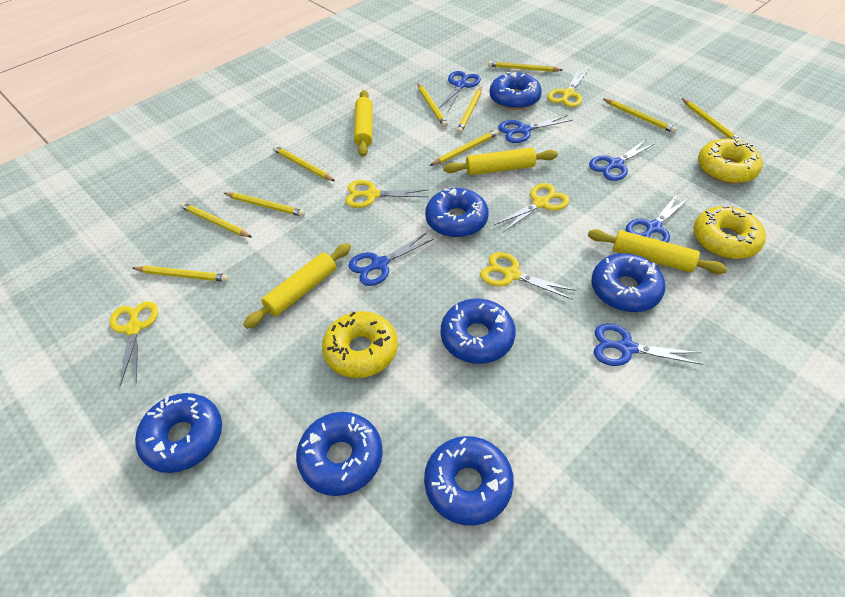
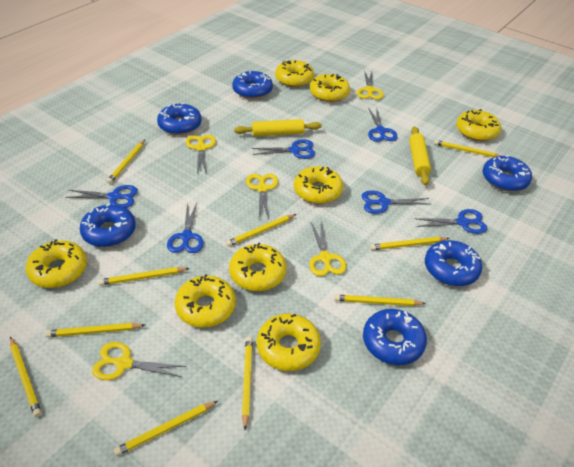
blue donut: [135,393,222,473] [296,412,383,496] [424,436,514,526] [425,188,489,238] [441,298,516,364] [489,72,542,110] [591,253,665,312] = 7 -> [80,203,136,247] [157,103,202,135] [232,71,273,99] [363,309,427,365] [425,240,482,286] [483,155,532,192] = 6
yellow donut: [322,311,398,378] [693,206,766,259] [698,138,763,184] = 3 -> [26,239,87,288] [175,274,236,328] [229,243,287,291] [257,314,321,371] [275,60,314,87] [294,166,343,204] [310,74,350,102] [456,109,501,141] = 8
yellow rolling pin: [243,243,351,329] [354,90,373,157] [444,148,558,175] [588,229,727,274] = 4 -> [234,119,322,137] [409,127,431,186] = 2

